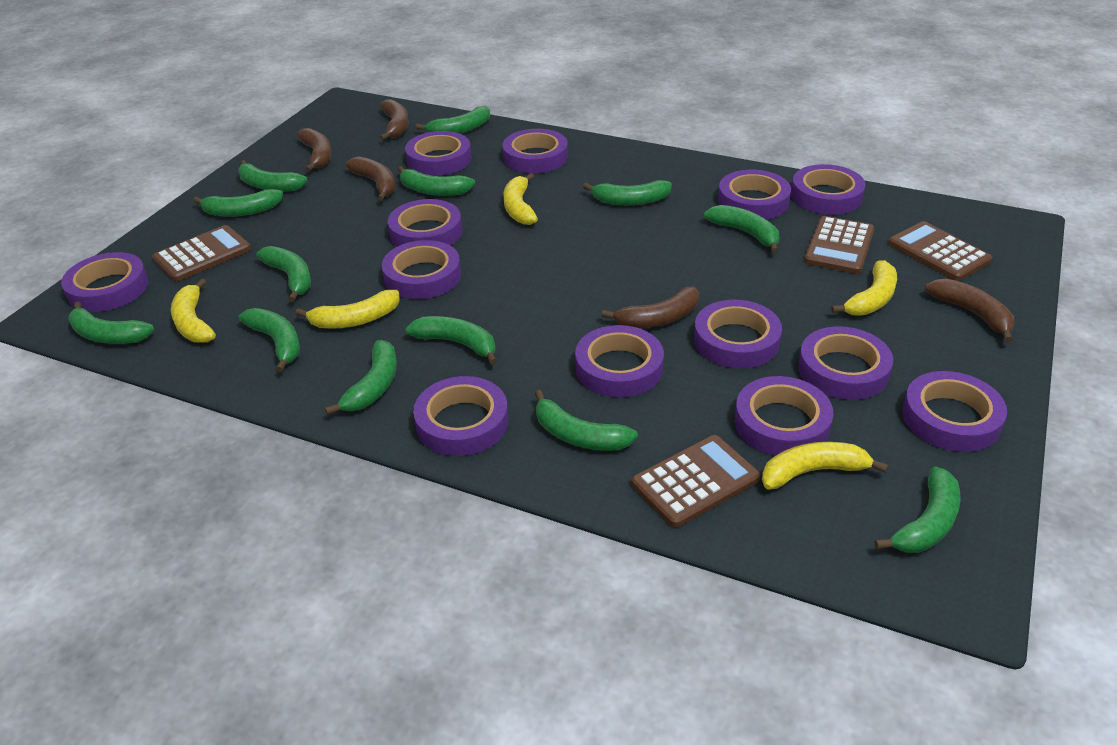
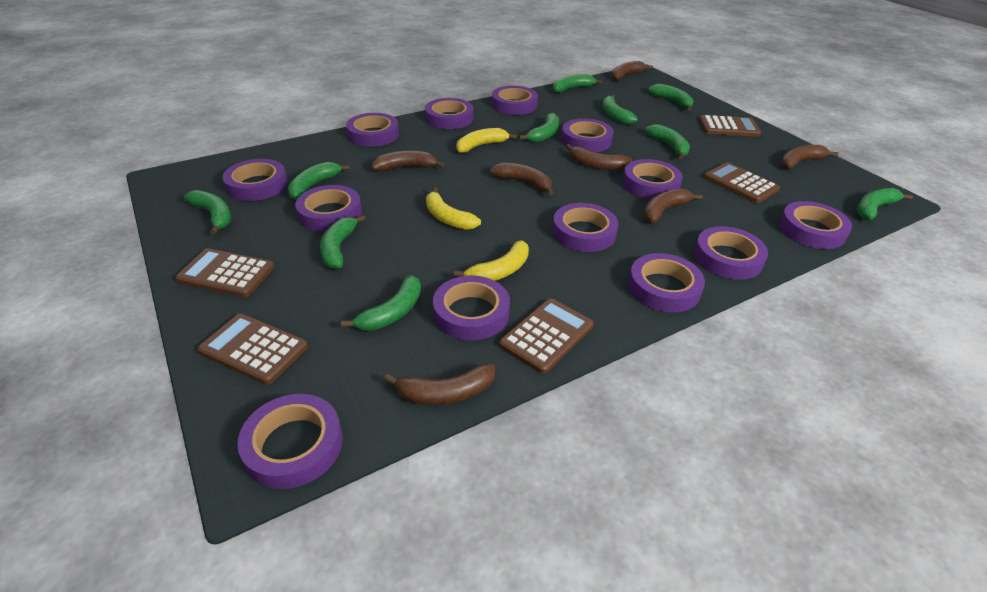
brown banana: [297,128,332,172] [345,157,395,201] [380,99,409,140] [601,287,699,328] [925,279,1015,343] = 5 -> [372,151,444,171] [384,363,495,405] [490,163,554,195] [566,144,632,170] [612,61,653,81] [644,189,703,223] [781,145,838,169] = 7
brown calculator: [152,225,251,281] [631,435,760,527] [804,216,875,274] [888,221,992,281] = 4 -> [175,248,275,297] [197,313,308,385] [499,298,594,374] [699,115,762,137] [704,162,780,203] = 5
green banana: [68,302,154,344] [193,189,283,217] [238,160,307,192] [239,308,300,372] [256,246,311,302] [325,340,397,415] [398,166,475,196] [406,316,497,365] [416,106,490,134] [535,390,638,451] [583,180,672,205] [704,205,780,253] [874,466,961,553] = 13 -> [184,190,231,235] [288,162,350,200] [320,215,365,269] [341,275,421,331] [519,113,559,143] [553,74,602,93] [602,95,638,124] [645,124,690,159] [649,84,693,111] [857,188,913,220] = 10
yellow banana: [171,279,216,343] [296,290,400,328] [503,173,538,225] [762,442,888,490] [831,260,897,316] = 5 -> [426,187,481,230] [454,240,529,281] [456,128,517,153] = 3

